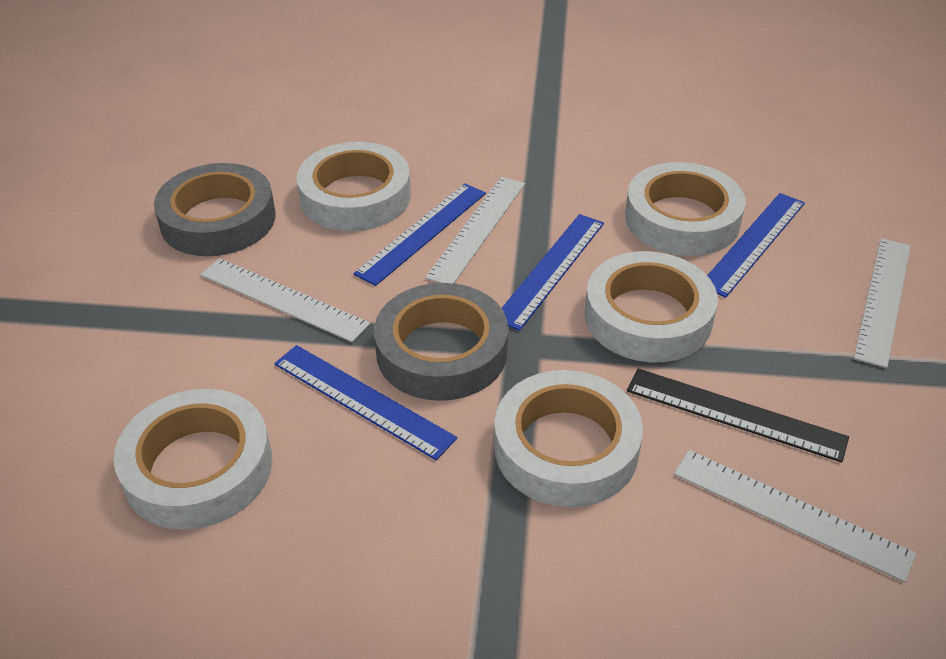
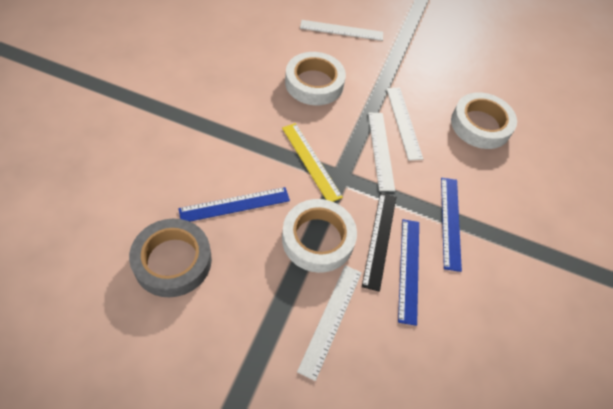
blue ruler: [274,345,457,460] [353,183,486,286] [502,214,604,331] [707,193,805,298] = 4 -> [178,187,290,222] [398,219,419,326] [441,177,462,272] = 3
grey tape: [154,163,276,256] [374,283,508,401] = 2 -> [129,219,212,297] = 1
white tape: [113,389,272,530] [296,142,411,231] [494,370,643,507] [585,251,718,362] [625,162,746,256] = 5 -> [282,199,357,273] [285,52,346,105] [451,92,517,149] = 3
yellow ruler: none = 0 -> [282,123,343,202] = 1

